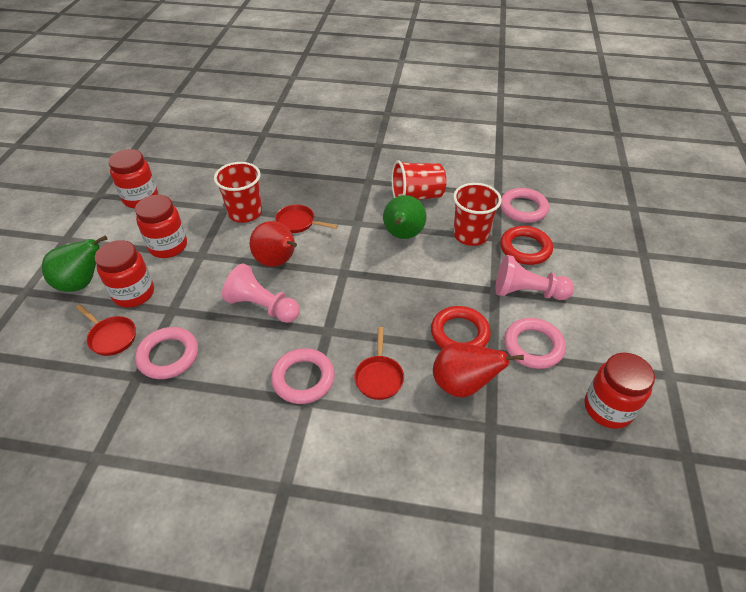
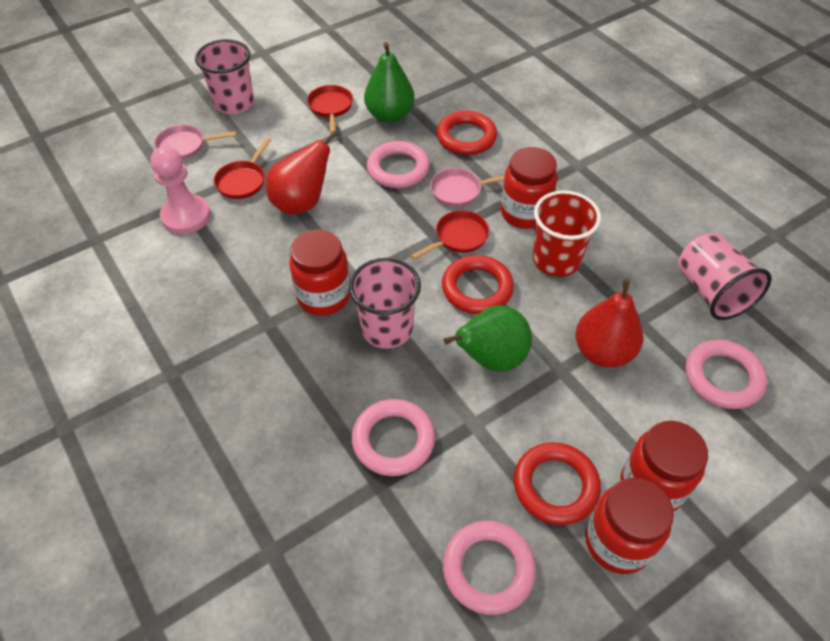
pink cup: none = 0 -> [195,39,254,114] [349,258,421,349] [678,233,772,320] = 3
pink pan: none = 0 -> [154,125,237,160] [430,168,505,207] = 2
pink pawn: [222,264,300,323] [495,255,574,300] = 2 -> [150,146,211,234] = 1
red cup: [214,162,262,223] [392,160,447,200] [453,183,502,246] = 3 -> [533,190,601,277] = 1
red ring: [431,306,491,349] [500,226,553,265] = 2 -> [436,111,497,155] [442,255,514,314] [514,442,601,525] = 3

